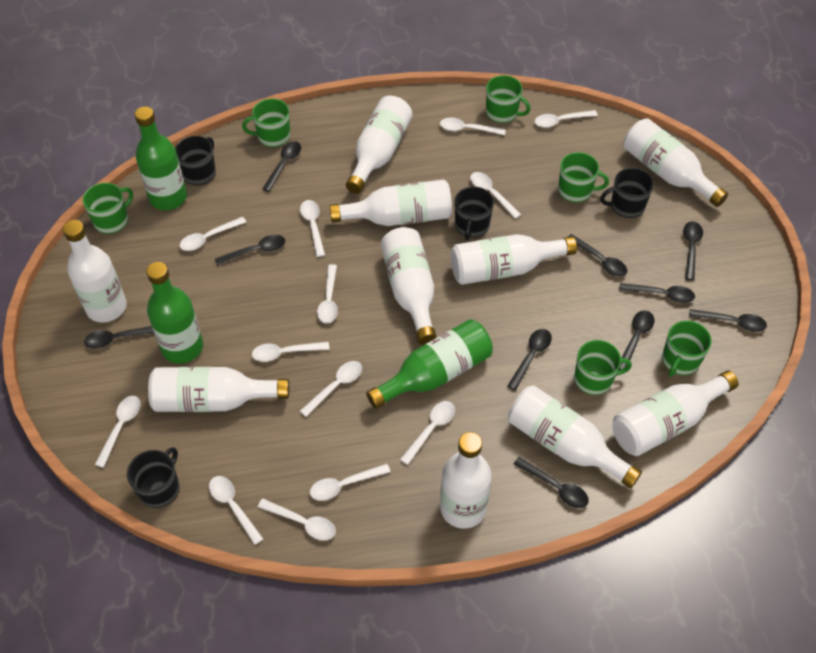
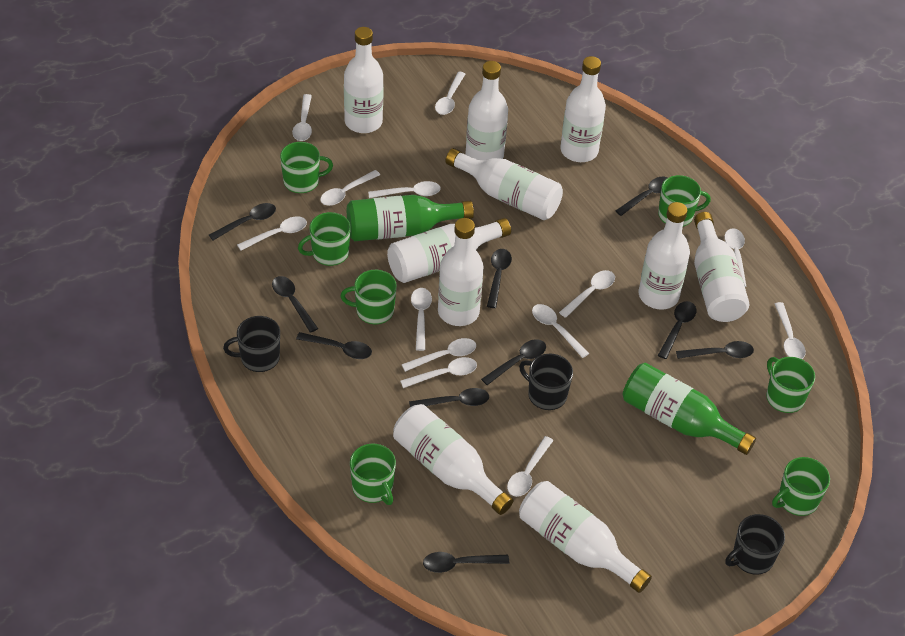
black mug: [127,447,179,508] [175,136,216,185] [455,186,494,240] [600,168,654,218] = 4 -> [223,316,280,372] [519,353,573,410] [725,514,785,575] = 3
green bottle: [135,107,187,210] [146,262,203,364] [366,319,493,409] = 3 -> [347,195,474,241] [623,363,756,455] = 2
green mug: [83,183,133,234] [242,99,290,147] [486,75,531,123] [558,152,609,202] [574,340,632,395] [662,321,712,377] = 6 -> [280,142,333,193] [298,212,351,266] [340,270,397,324] [350,444,396,505] [658,175,711,227] [766,357,815,413] [772,457,830,516] = 7

